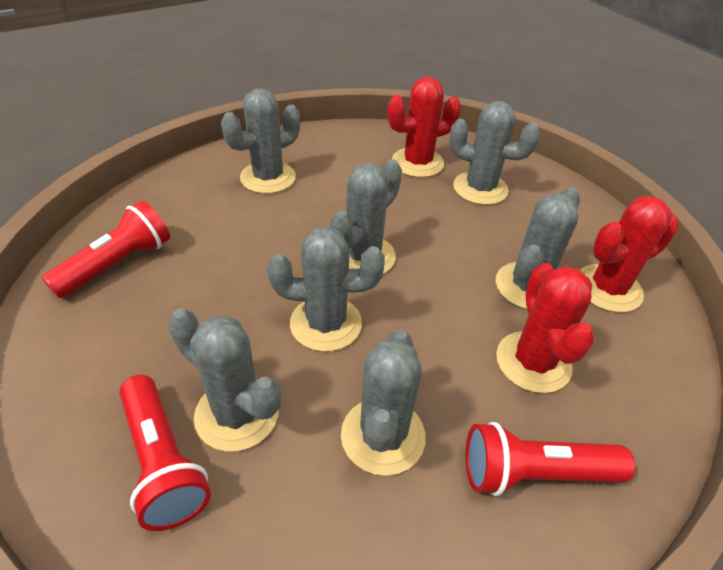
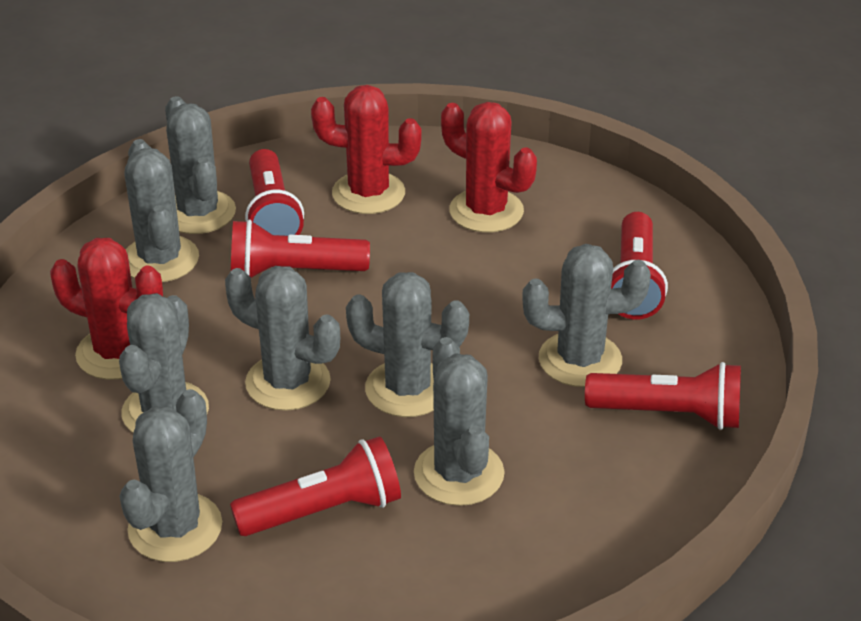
grey cactus: [168,309,281,451] [221,88,300,194] [267,227,385,352] [330,159,402,274] [341,330,426,476] [449,101,541,205] [496,188,580,309] = 7 -> [119,293,209,433] [120,389,222,562] [124,139,199,282] [165,96,236,234] [225,266,340,411] [346,272,469,417] [414,337,505,506] [522,244,651,387] = 8
red flashlight: [42,201,170,298] [119,375,211,531] [466,422,635,496] = 3 -> [230,436,401,536] [231,219,370,278] [245,149,304,236] [585,362,741,430] [611,212,668,320] = 5

